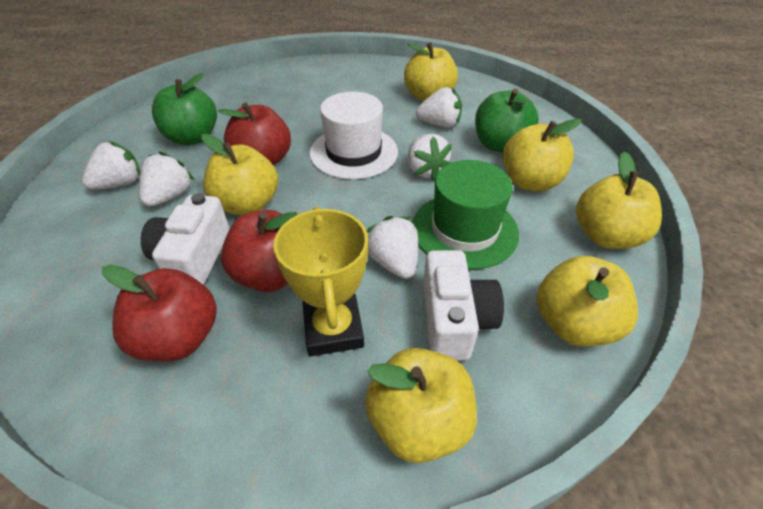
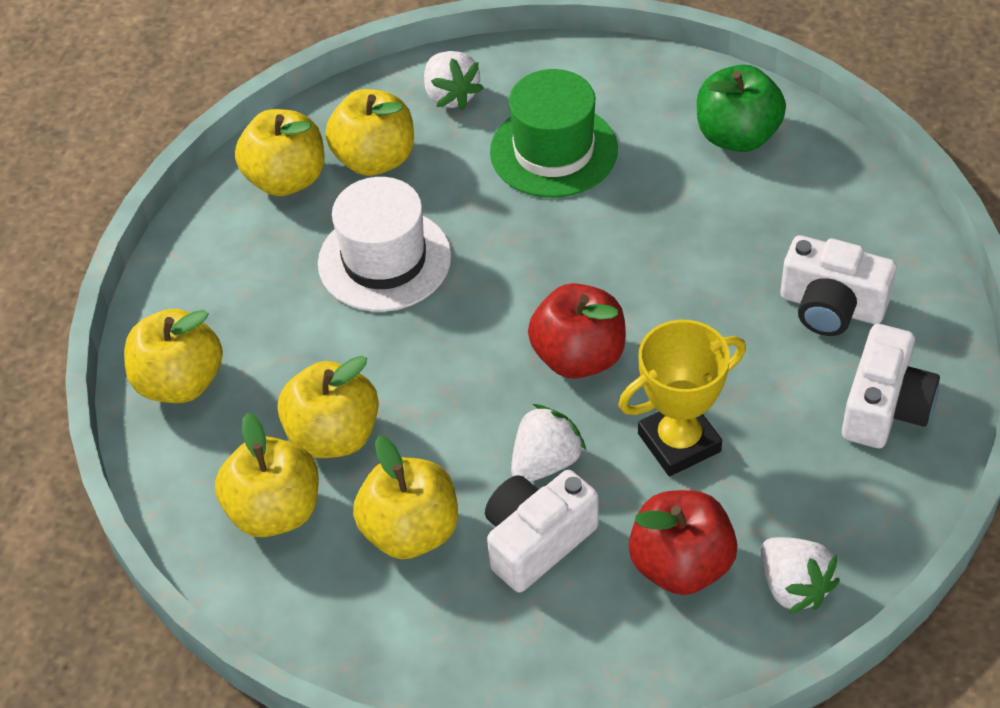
green apple: [152,73,217,145] [475,89,539,153] = 2 -> [697,65,786,152] = 1
red apple: [102,265,217,361] [217,102,291,165] [221,210,298,292] = 3 -> [528,283,626,379] [629,490,737,595] = 2
white camera: [141,193,230,285] [423,250,504,360] = 2 -> [485,470,599,593] [781,235,897,336] [842,324,940,448] = 3
white strawberry: [82,141,140,190] [139,151,194,207] [366,216,418,279] [408,134,452,181] [416,87,462,128] = 5 -> [424,51,483,111] [511,404,586,482] [761,537,840,614] = 3

